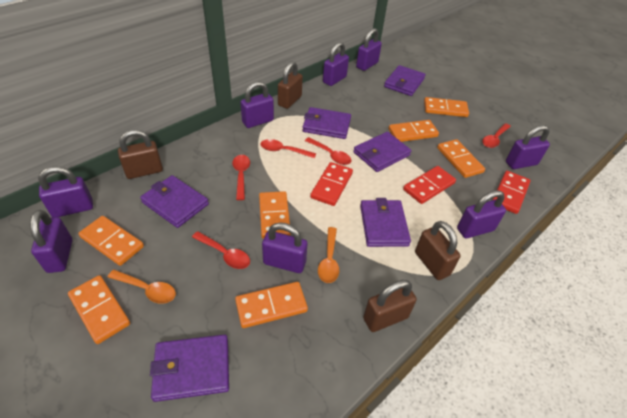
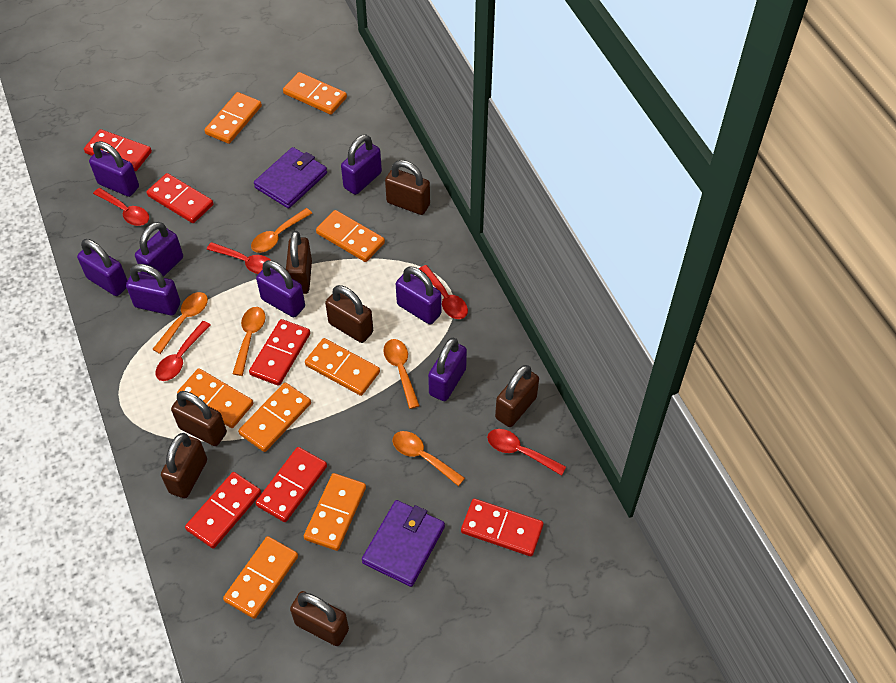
brown padlock: [118,130,163,179] [278,61,303,109] [363,280,417,332] [415,221,461,280] = 4 -> [161,433,207,498] [171,391,227,446] [286,231,312,294] [290,591,349,646] [325,285,373,343] [385,160,430,215] [495,365,539,427] = 7
orange domino: [68,275,130,344] [78,216,144,266] [235,282,308,328] [259,191,291,239] [389,120,439,142] [424,97,469,117] [437,139,485,178] = 7 -> [177,368,253,428] [204,92,262,144] [223,536,298,619] [238,382,311,452] [283,72,347,115] [304,473,366,551] [305,338,380,396] [316,210,385,262] = 8
orange spoon: [108,270,176,304] [318,227,339,283] = 2 -> [152,292,208,354] [233,307,266,376] [251,208,312,253] [383,339,420,409] [393,431,465,486] = 5
purple wallet: [140,175,209,228] [150,335,229,402] [302,107,351,139] [353,132,411,172] [360,198,411,247] [384,65,426,96] = 6 -> [254,147,327,209] [362,500,445,587] = 2
red domino: [310,162,353,206] [403,166,456,204] [493,171,531,214] = 3 -> [84,129,152,171] [147,173,213,223] [185,472,261,549] [249,319,310,386] [255,447,327,522] [461,499,543,556] = 6

